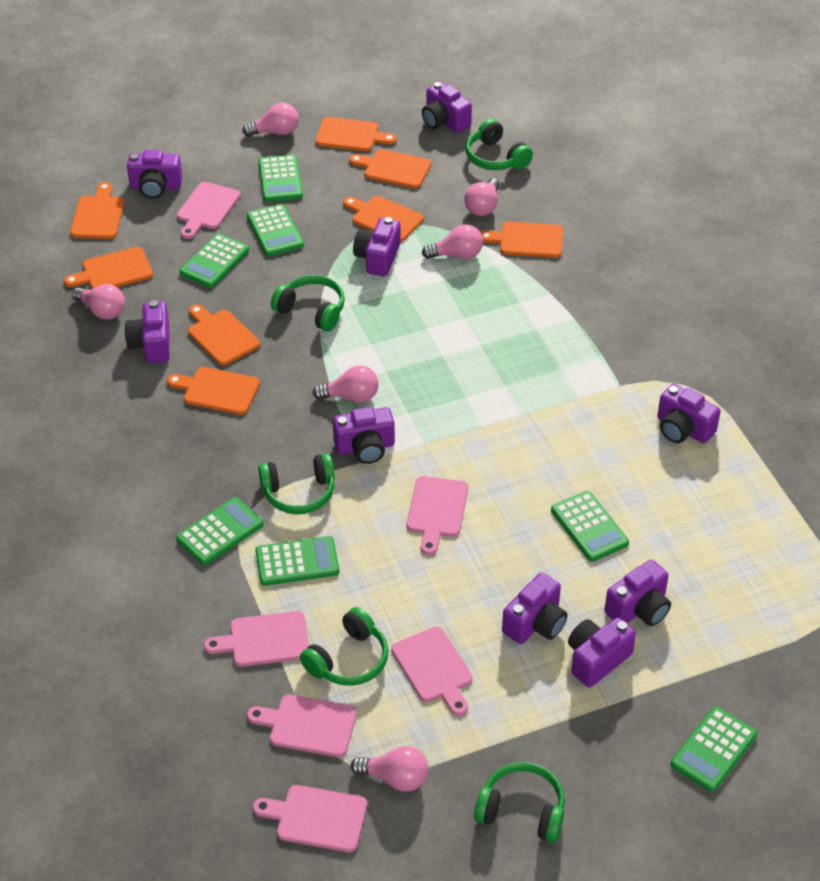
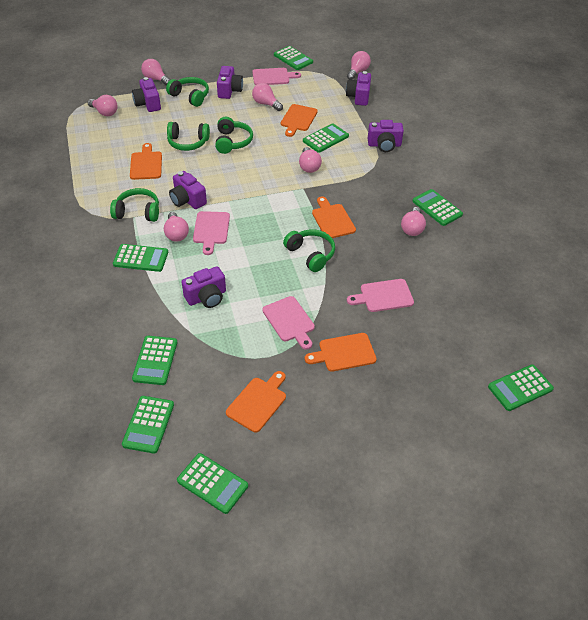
green calculator: [176,497,263,565] [179,233,249,288] [247,204,304,256] [255,536,339,586] [258,155,303,202] [551,491,629,562] [670,706,757,792] = 7 -> [113,244,168,272] [122,396,174,454] [132,336,177,385] [177,453,248,514] [274,46,313,70] [303,123,349,153] [413,189,463,226] [488,364,554,411] = 8
orange cutting board: [64,247,153,289] [70,182,124,239] [167,367,260,415] [188,304,260,366] [315,117,397,152] [343,196,424,242] [349,149,431,189] [480,221,563,258] = 8 -> [130,143,162,180] [226,371,286,433] [281,104,318,137] [305,333,377,372] [312,196,356,238] = 5
pink cutting board: [177,182,240,239] [204,611,309,667] [247,695,357,757] [253,785,367,852] [391,626,472,716] [407,476,468,555] = 6 -> [193,211,230,255] [252,68,301,85] [262,296,315,350] [347,279,414,312] = 4
pink light bulb: [72,284,125,320] [242,103,299,137] [313,365,379,403] [351,746,428,792] [422,224,483,259] [464,178,500,216] = 6 -> [88,95,118,116] [141,59,171,86] [164,212,189,242] [252,83,283,111] [299,147,322,173] [347,51,371,80] [401,207,426,236] = 7
purple camera: [125,300,170,363] [127,150,182,199] [333,407,395,464] [353,217,400,277] [422,82,472,133] [502,573,568,644] [568,617,636,687] [604,560,671,626] [657,384,721,443] = 9 -> [132,77,161,112] [169,171,207,209] [182,266,226,308] [217,66,243,99] [346,71,371,106] [368,120,404,152] = 6

